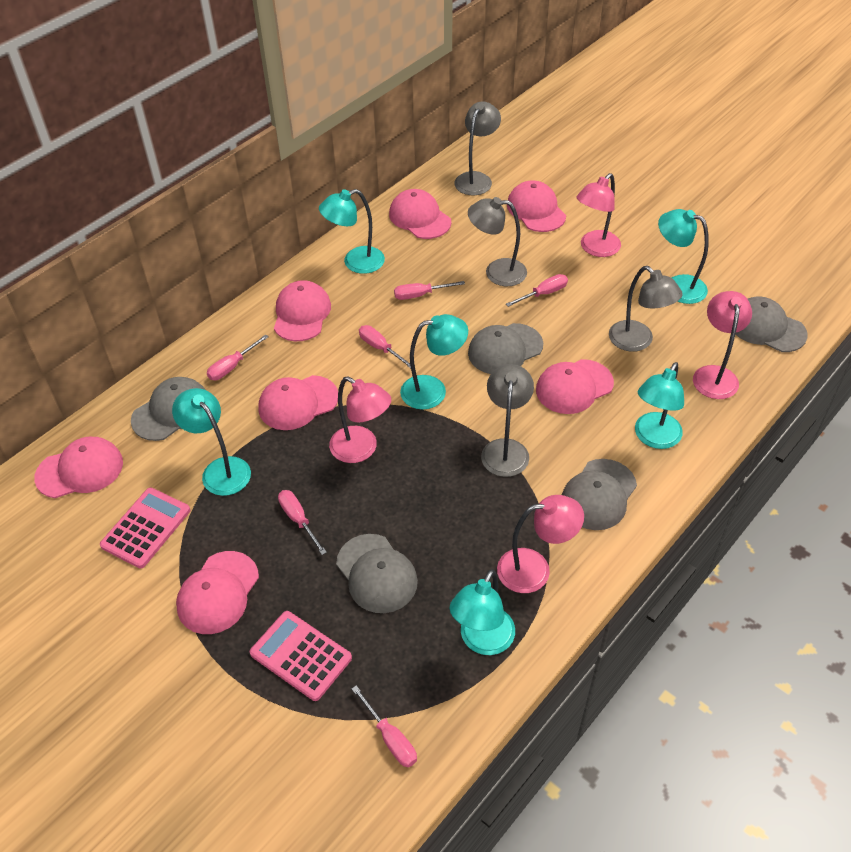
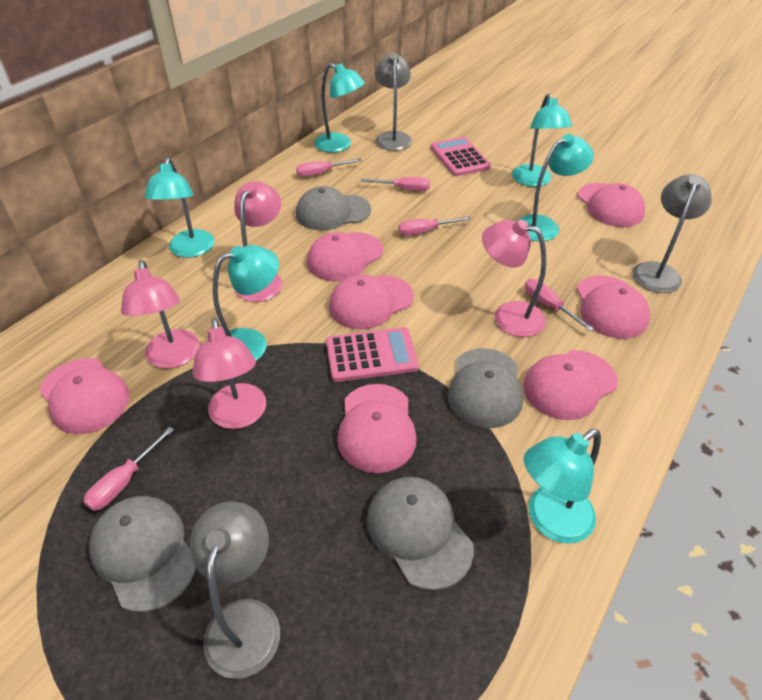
grey cap: [131,377,206,441] [336,534,418,613] [468,323,543,374] [562,459,637,530] [736,296,808,352] = 5 -> [89,496,196,612] [296,186,371,231] [367,477,474,591] [448,348,523,428] = 4
grey lamp: [454,101,501,195] [468,197,527,286] [481,364,534,477] [609,266,683,352] = 4 -> [190,501,280,679] [375,53,412,151] [632,174,712,293] = 3
pink screwdriver: [207,334,269,380] [278,490,327,555] [352,685,417,767] [359,325,411,368] [394,281,465,300] [506,274,568,307] = 6 -> [83,427,174,511] [296,158,362,177] [361,177,430,191] [399,216,471,236] [525,279,594,331] = 5

